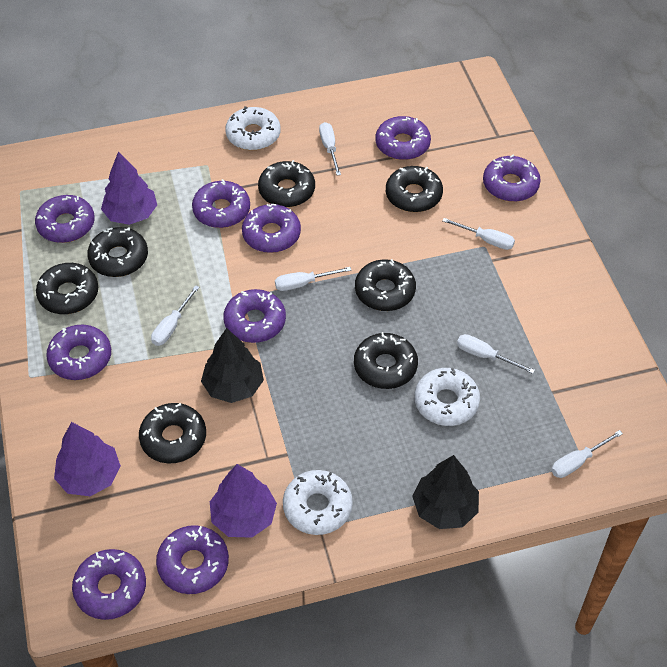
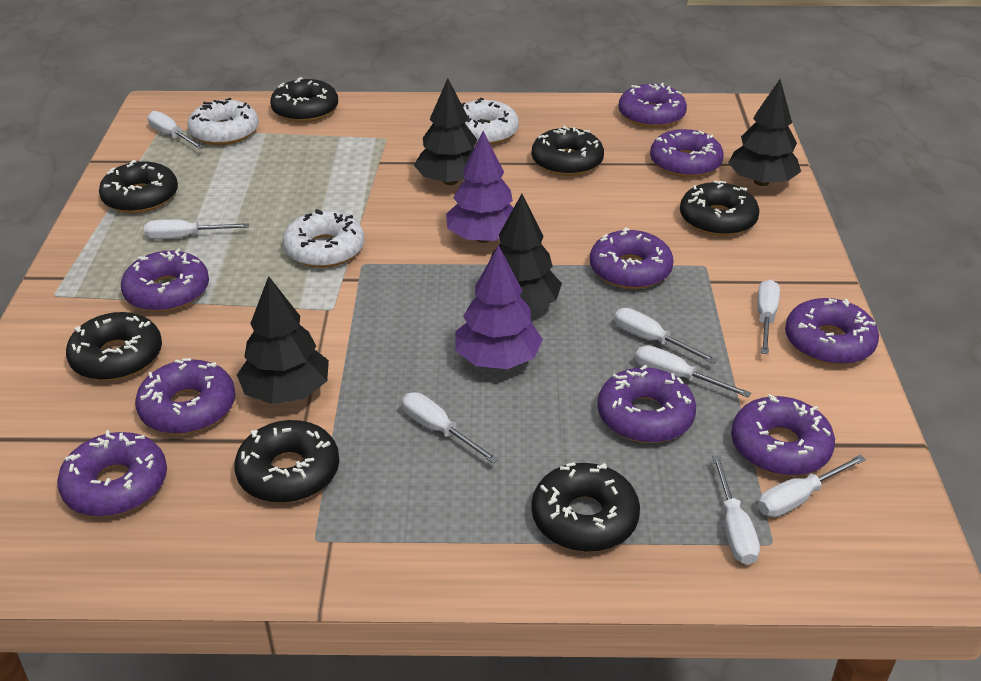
black tree: [201,328,264,403] [412,455,479,529] = 2 -> [237,276,329,404] [414,78,477,185] [489,194,562,311] [728,79,801,186] = 4
purple tree: [54,422,121,496] [101,151,157,225] [210,464,277,538] = 3 -> [446,131,513,243] [455,245,543,369] = 2
white screwdriver: [151,285,200,346] [275,267,352,291] [319,122,341,176] [442,218,515,250] [457,334,535,374] [551,430,623,478] = 6 -> [144,219,249,239] [148,111,204,149] [402,392,499,464] [614,308,718,364] [635,345,751,398] [712,455,760,565] [757,279,780,354] [758,455,866,517] = 8

